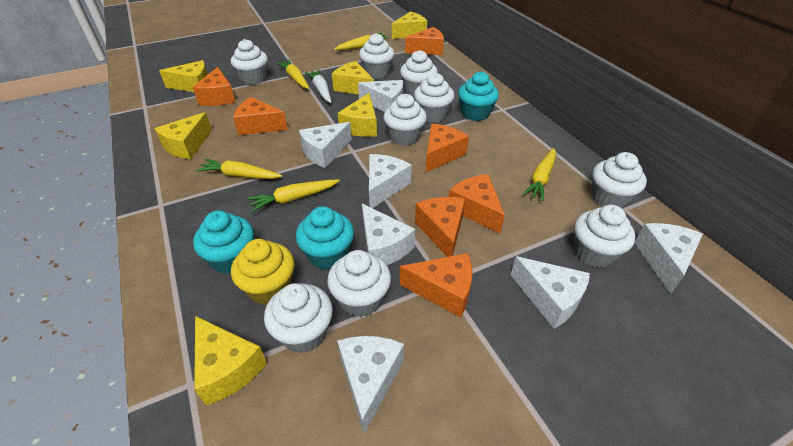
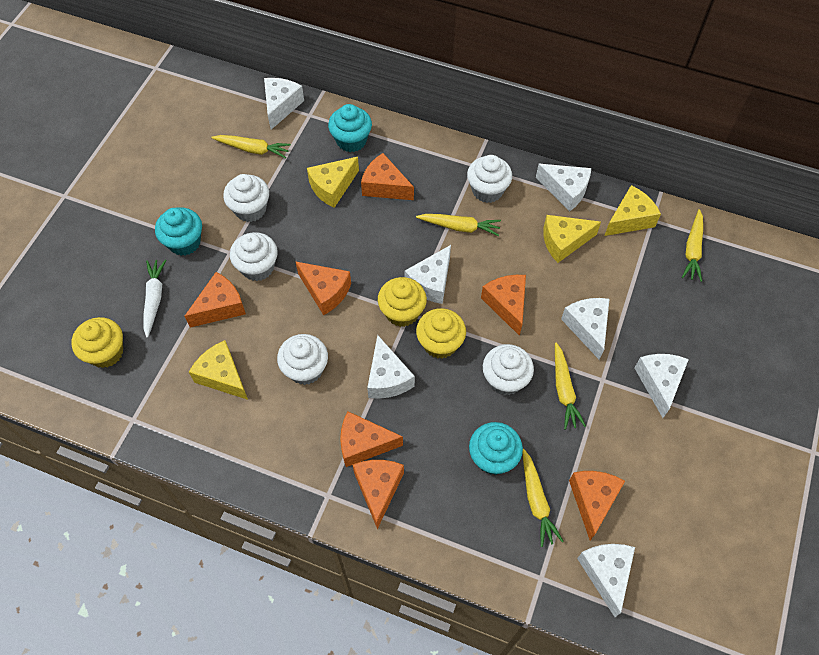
white cupcake: [231,39,268,85] [264,283,333,353] [327,250,391,317] [359,33,394,78] [383,94,427,146] [400,50,438,97] [414,73,455,123] [574,205,636,268] [592,152,647,209] = 9 -> [223,174,269,222] [230,232,278,281] [277,334,328,385] [467,155,512,203] [483,344,534,395] = 5
yellow cheese: [154,112,212,159] [159,60,208,92] [194,316,267,405] [332,61,374,94] [338,93,377,137] [392,12,427,39] = 6 -> [189,340,248,400] [307,157,359,208] [543,215,601,263] [604,185,661,236] = 4
yellow cupcake: [231,239,294,305] = 1 -> [71,317,123,368] [378,277,427,327] [416,308,466,359] = 3

